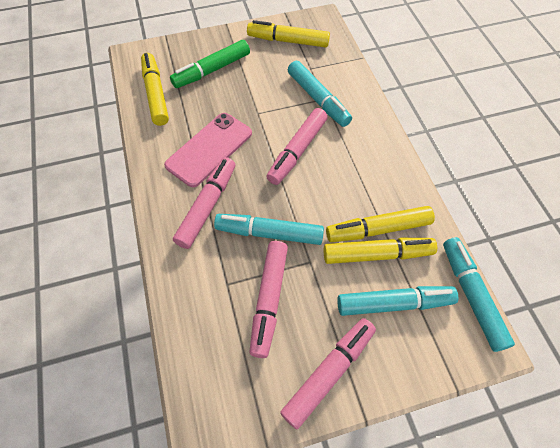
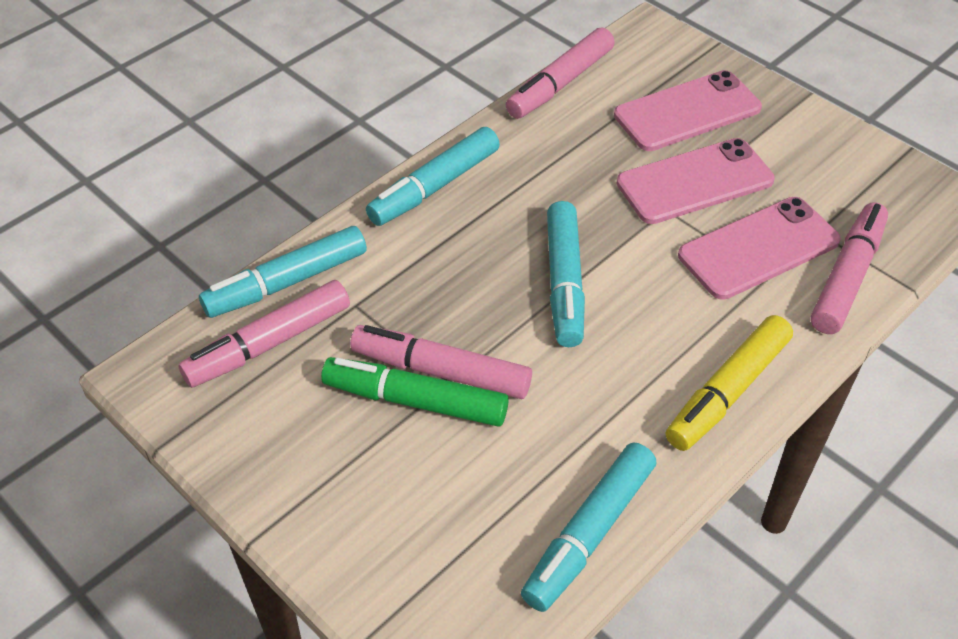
pink phone: [164,113,252,187] = 1 -> [614,70,762,151] [616,138,775,224] [678,197,841,300] = 3
yellow marker: [141,53,169,126] [247,20,330,47] [324,238,437,264] [326,206,435,242] = 4 -> [666,315,793,451] = 1

